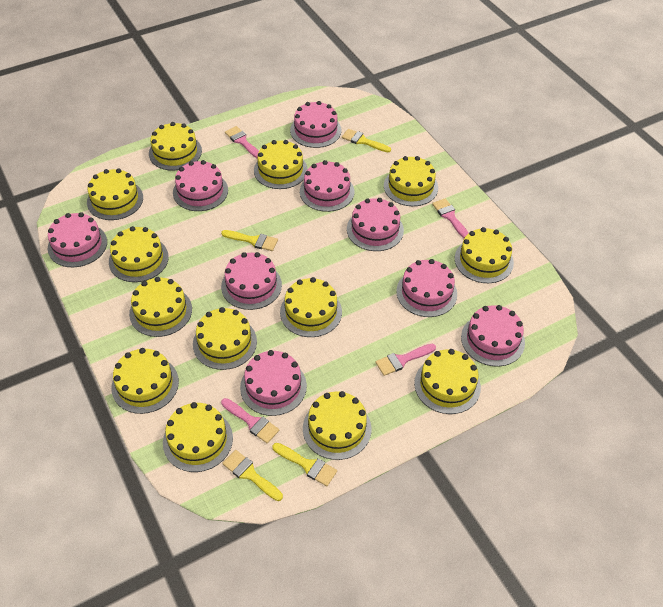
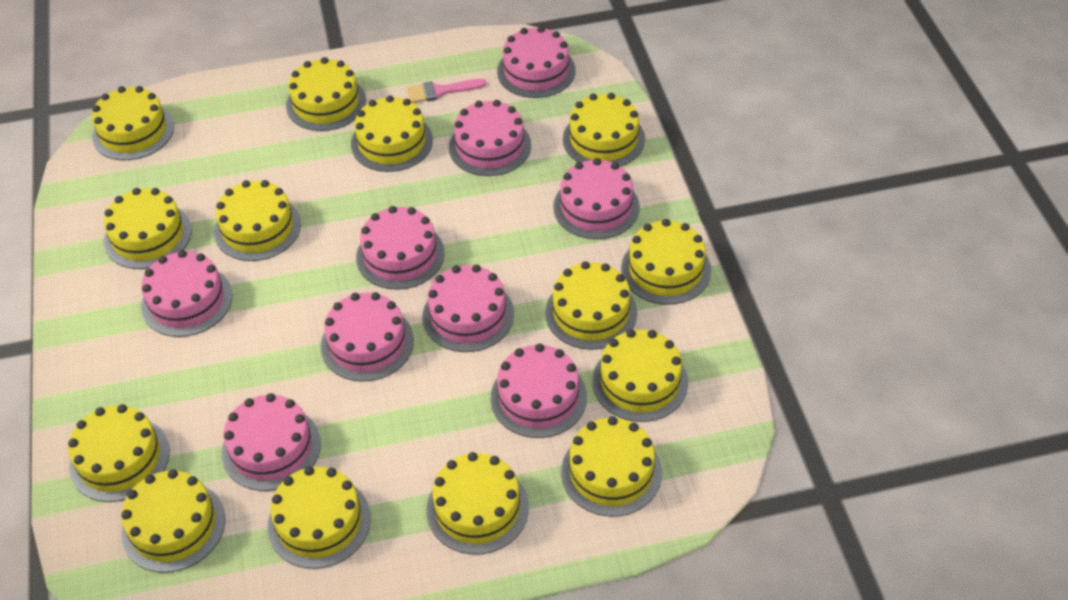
pink brush: [221,398,279,443] [225,126,259,159] [375,344,436,376] [432,198,469,238] = 4 -> [407,79,486,103] = 1
yellow brush: [221,230,278,251] [222,450,283,501] [272,443,337,486] [342,129,391,152] = 4 -> none = 0
yellow cake: [87,169,143,220] [109,226,169,282] [111,348,179,414] [129,277,192,337] [149,122,202,171] [163,402,233,472] [193,307,257,370] [254,140,307,189] [280,277,342,337] [303,391,371,460] [384,156,438,206] [414,349,481,414] [455,227,514,283] = 13 -> [68,404,170,502] [92,86,174,160] [104,188,192,269] [121,469,225,573] [214,180,301,261] [268,466,371,569] [286,57,366,131] [351,95,433,172] [426,452,529,554] [545,261,637,350] [561,416,662,516] [563,93,645,166] [592,329,688,422] [621,219,711,305] = 14

